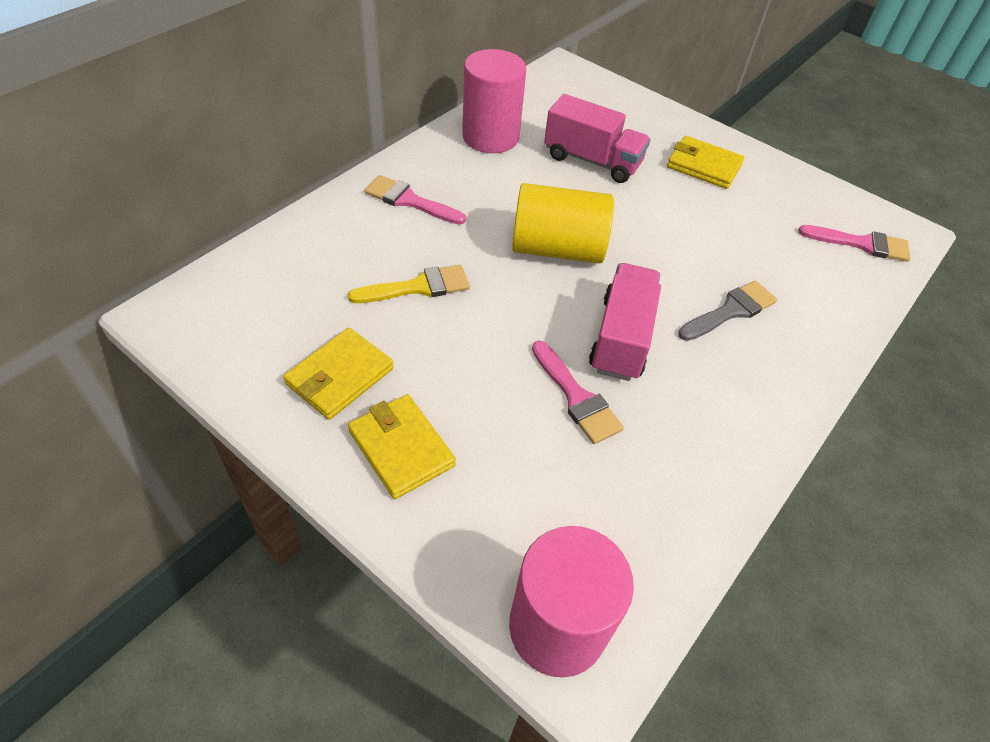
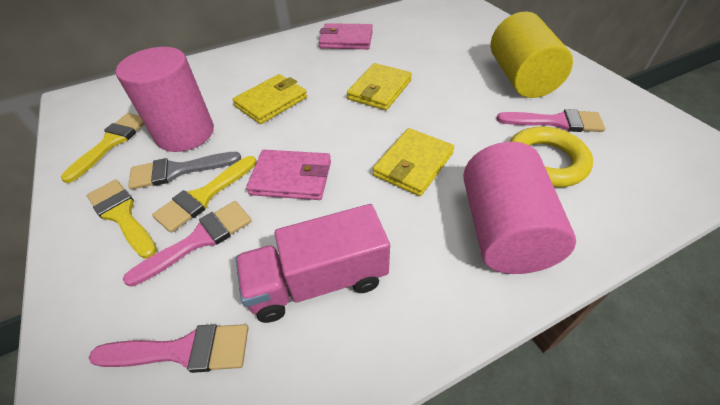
pink truck: [544,94,650,183] [589,263,661,381] = 2 -> [236,204,390,323] = 1
pink wallet: none = 0 -> [246,150,331,200] [319,23,373,49] = 2
yellow brush: [348,265,470,303] = 1 -> [61,113,144,183] [87,180,157,259] [152,156,256,233] = 3
yellow ring: none = 0 -> [509,126,593,187] = 1

